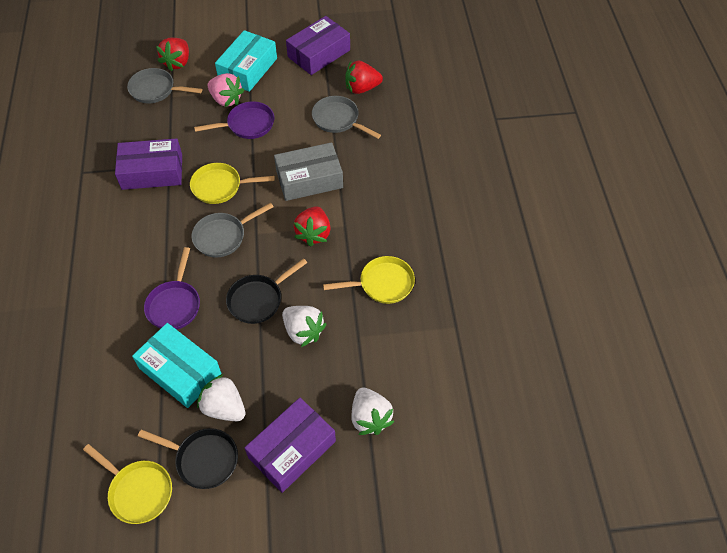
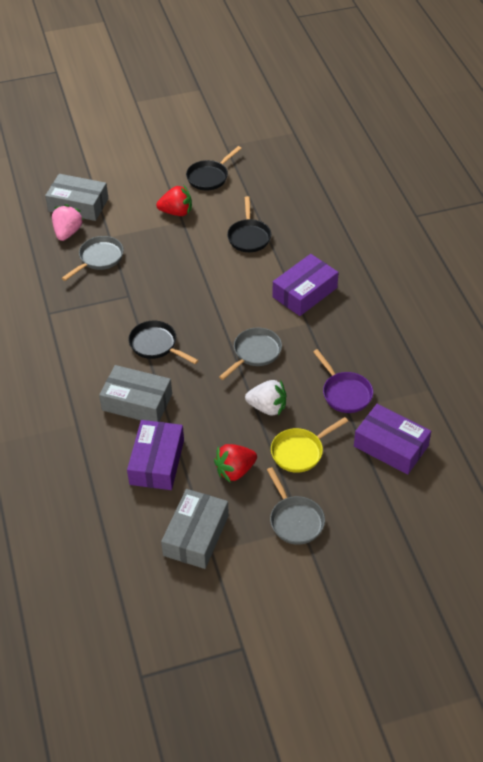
black pan: [138,428,238,489] [226,258,307,324] = 2 -> [128,321,199,364] [186,146,242,191] [227,196,271,252] = 3
grey box: [274,142,343,201] = 1 -> [45,174,108,221] [99,365,172,422] [161,489,229,569] = 3
purple pan: [144,247,200,330] [194,101,274,139] = 2 -> [313,349,373,413] = 1
red strawberry: [156,38,189,72] [294,206,331,247] [345,61,383,94] = 3 -> [156,186,192,216] [214,444,257,483] = 2
turquoise box: [132,323,221,408] [215,30,277,92] = 2 -> none = 0
white strawberry: [197,374,245,421] [282,306,327,347] [351,388,394,435] = 3 -> [245,379,286,416] = 1
yellow pan: [83,444,172,524] [190,163,275,204] [323,256,415,304] = 3 -> [271,417,348,473] = 1

